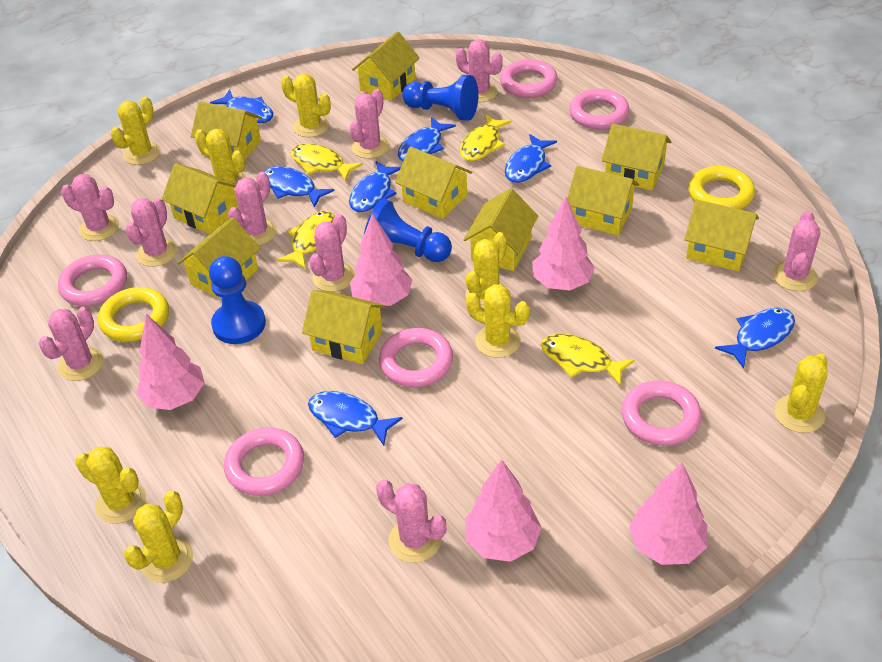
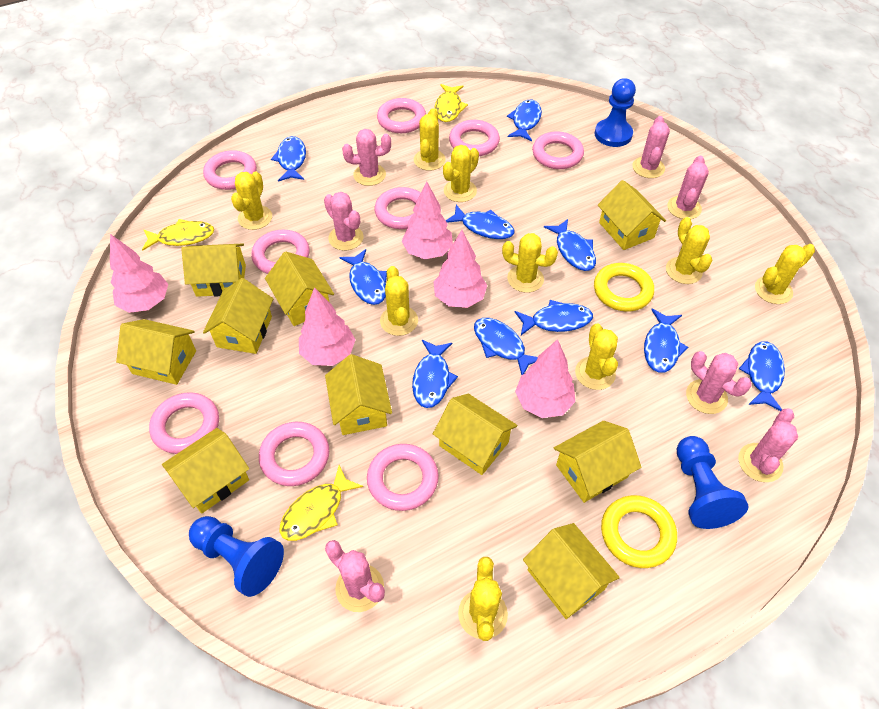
blue fish: [210,89,273,123] [264,166,334,208] [308,391,403,446] [349,161,401,212] [398,117,456,161] [505,134,557,183] [715,308,795,369] = 7 -> [271,136,306,182] [340,249,387,305] [412,340,458,408] [446,205,515,239] [474,318,538,375] [507,100,542,141] [515,300,593,335] [544,219,596,271] [644,309,688,373] [739,342,785,411] = 10
pink cactus: [39,307,103,381] [61,174,119,241] [125,198,177,267] [228,172,277,245] [309,214,355,292] [350,89,389,159] [376,480,447,563] [456,39,503,102] [773,210,820,291] = 9 -> [324,192,363,251] [325,540,385,612] [342,129,391,186] [632,116,670,178] [667,156,709,219] [686,351,751,414] [738,409,798,482] = 7
pink ring: [58,255,127,306] [224,428,304,496] [379,328,453,387] [500,59,558,98] [569,89,629,130] [622,380,702,446] = 6 -> [149,392,219,454] [203,150,257,190] [251,230,310,274] [259,422,329,486] [367,444,439,511] [374,187,421,229] [377,98,426,133] [449,120,500,156] [532,131,584,169] = 9
yellow cactus: [75,447,146,524] [111,97,161,165] [124,491,193,583] [195,129,247,191] [281,74,331,137] [465,232,507,309] [466,284,530,358] [774,354,828,433] = 8 -> [231,171,272,230] [380,266,418,336] [414,109,446,171] [443,145,479,202] [458,557,508,641] [502,233,558,293] [575,323,618,390] [666,217,713,284] [755,244,815,304] = 9
yellow fish: [276,211,335,269] [290,144,363,182] [460,114,512,161] [541,334,635,385] = 4 -> [142,219,214,250] [279,465,363,541] [435,84,468,122] = 3

